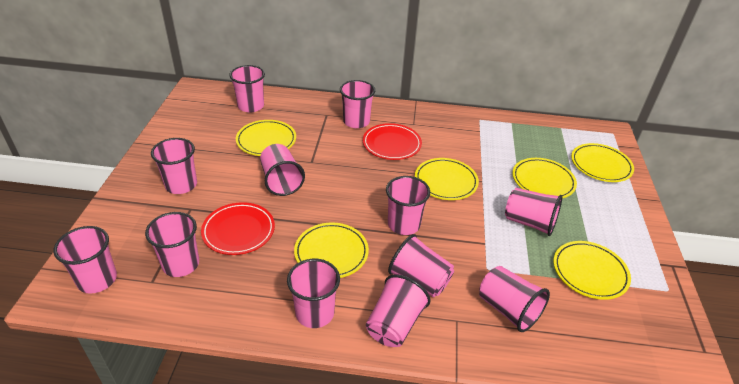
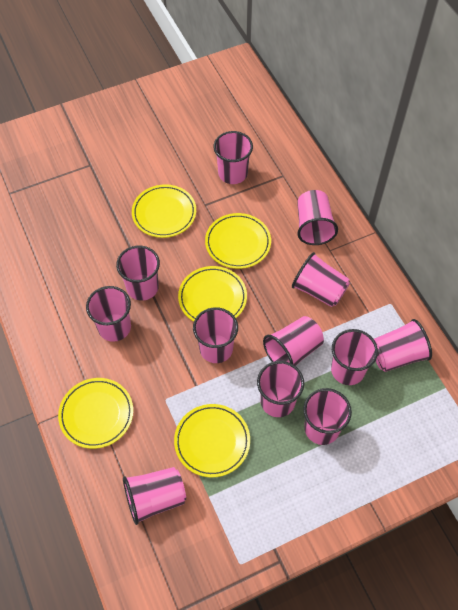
red plate: [201,202,275,255] [363,123,422,160] = 2 -> none = 0
yellow plate: [236,120,296,156] [294,222,369,278] [415,158,479,200] [512,158,577,198] [553,241,631,300] [571,143,634,182] = 6 -> [58,378,133,449] [132,184,196,238] [174,404,250,477] [178,266,247,322] [205,213,271,269] = 5

